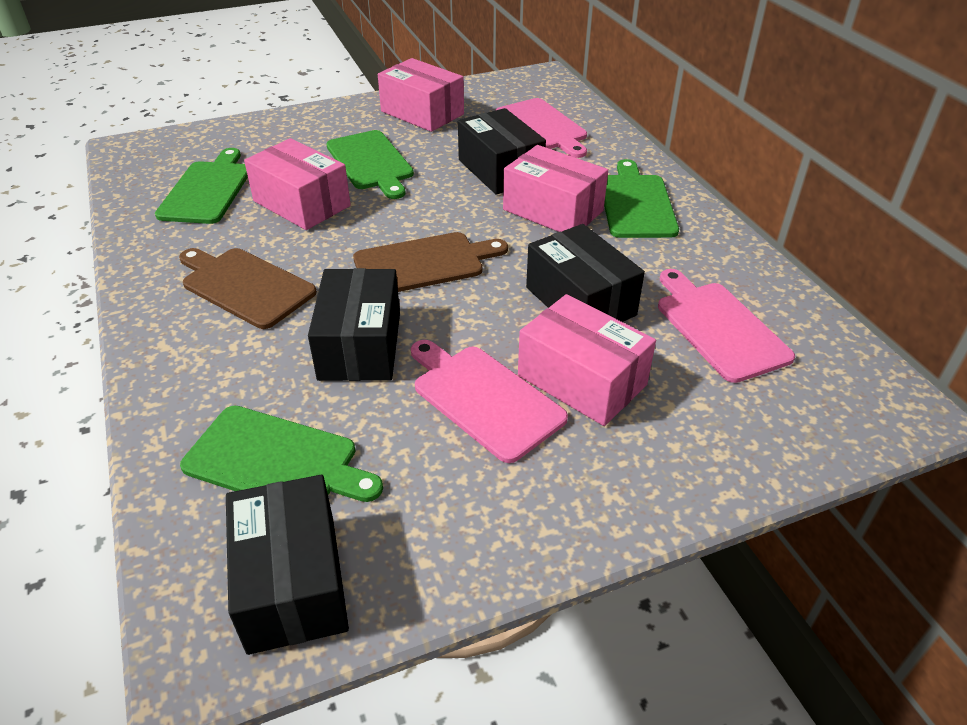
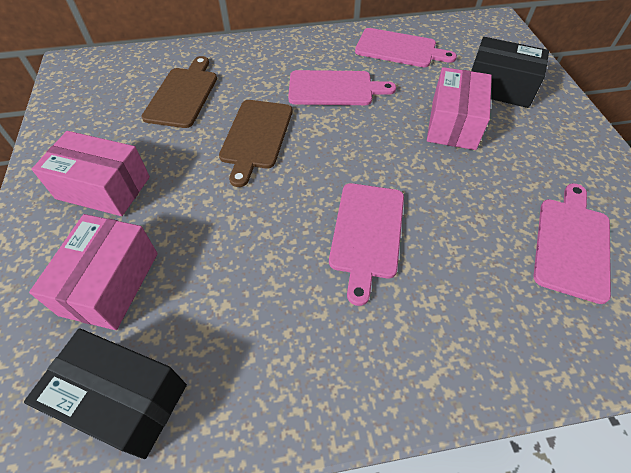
black box: [226,475,349,655] [308,268,400,381] [458,108,546,195] [526,224,645,322] = 4 -> [24,328,187,459] [471,37,549,108] = 2
green cutting board: [155,148,248,224] [180,406,383,502] [326,130,414,199] [604,159,679,238] = 4 -> none = 0
pink box: [244,138,351,230] [378,58,464,132] [503,145,608,232] [518,294,656,426] = 4 -> [29,214,158,330] [32,131,150,216] [427,67,492,150] = 3
pink cutting board: [411,340,568,463] [495,98,587,158] [658,269,795,383] = 3 -> [288,70,396,105] [329,183,404,306] [355,28,457,67] [534,183,611,304] = 4

